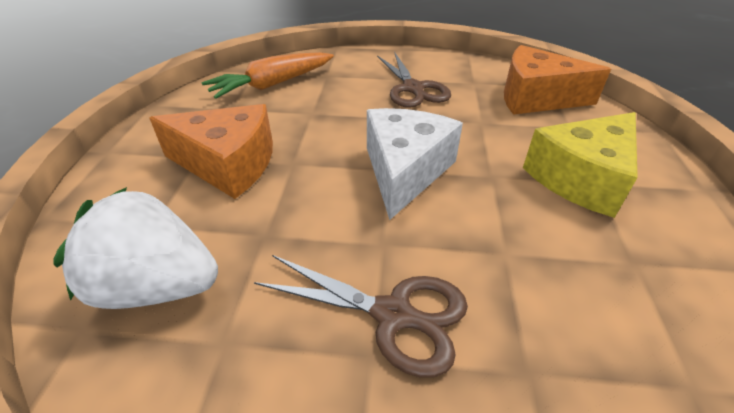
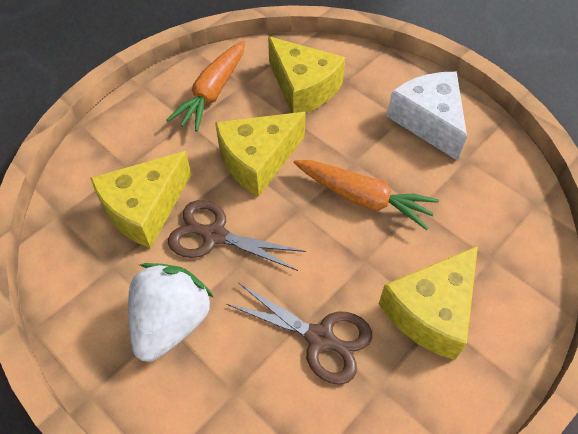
orange carrot: [202,52,334,99] = 1 -> [166,41,245,132] [294,160,439,230] = 2
orange cheese: [150,104,273,199] [504,45,611,115] = 2 -> none = 0
yellow cheese: [523,112,638,218] = 1 -> [90,151,191,248] [215,112,306,197] [268,37,346,113] [379,246,478,360] = 4

